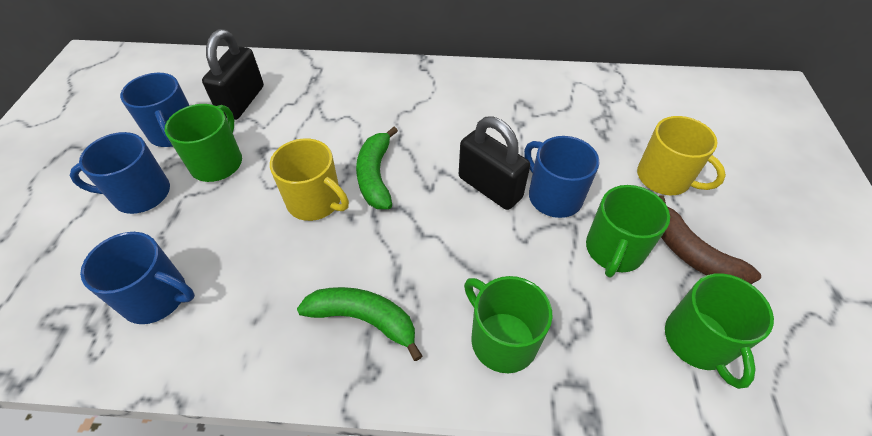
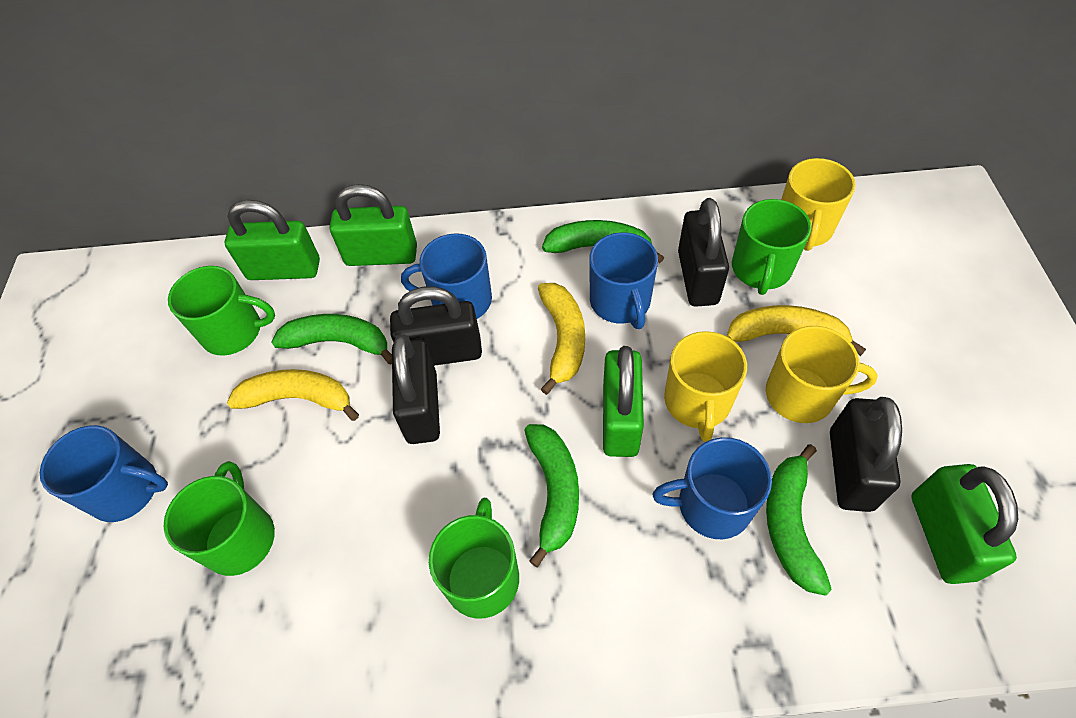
black padlock: [202,29,264,120] [459,116,530,210] = 2 -> [390,286,482,366] [392,335,440,444] [678,198,729,307] [830,397,902,512] = 4
brown banana: [659,195,761,284] = 1 -> none = 0
green banana: [297,287,422,361] [356,127,398,209] = 2 -> [272,314,392,364] [524,424,579,567] [542,220,664,263] [766,444,832,596] = 4
green padlock: none = 0 -> [225,200,320,280] [330,184,417,266] [603,346,644,457] [911,464,1018,584] = 4
yellow banana: none = 0 -> [227,369,359,421] [538,283,585,395] [727,305,866,356] = 3
yellow mug: [270,138,349,221] [637,116,726,195] = 2 -> [664,331,747,442] [766,326,878,423] [781,158,856,251] = 3

